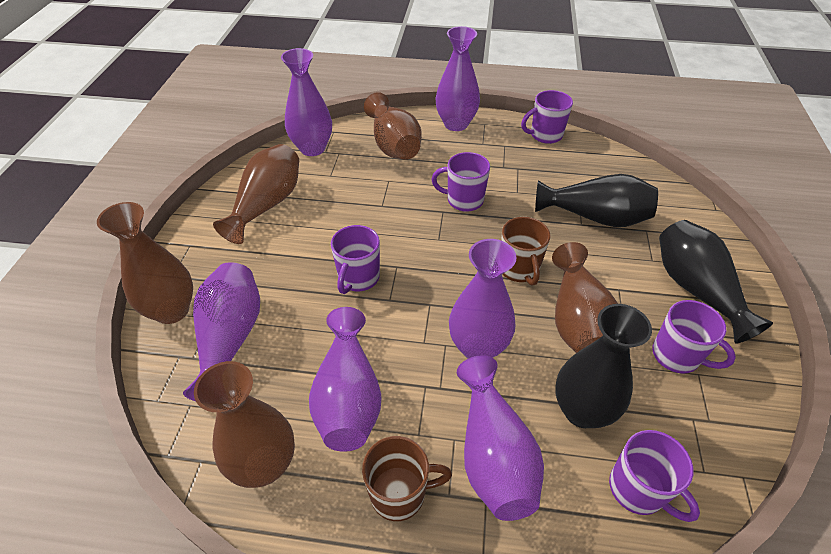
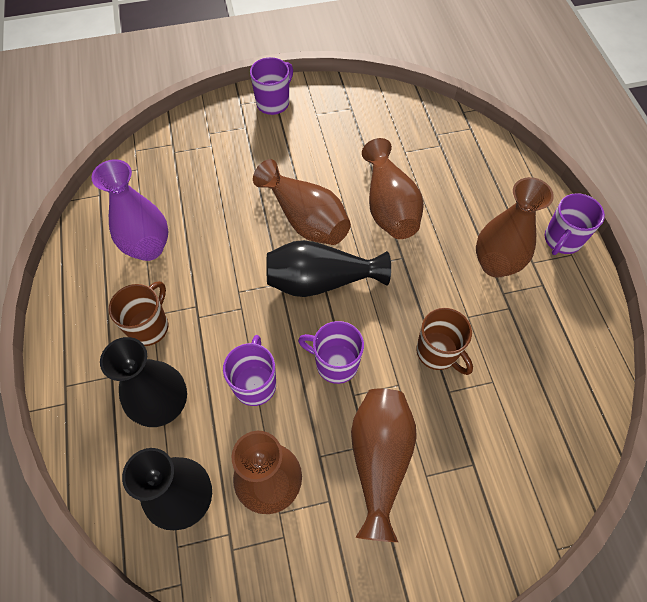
purple mug: [331,225,380,294] [431,152,490,212] [521,90,573,144] [609,430,700,522] [652,300,736,374] = 5 -> [223,335,276,406] [250,57,293,115] [298,321,364,384] [545,193,605,255] = 4
purple vase: [183,262,260,401] [281,48,332,156] [309,307,382,452] [435,26,480,131] [449,239,517,359] [457,355,544,521] = 6 -> [92,159,169,261] = 1

